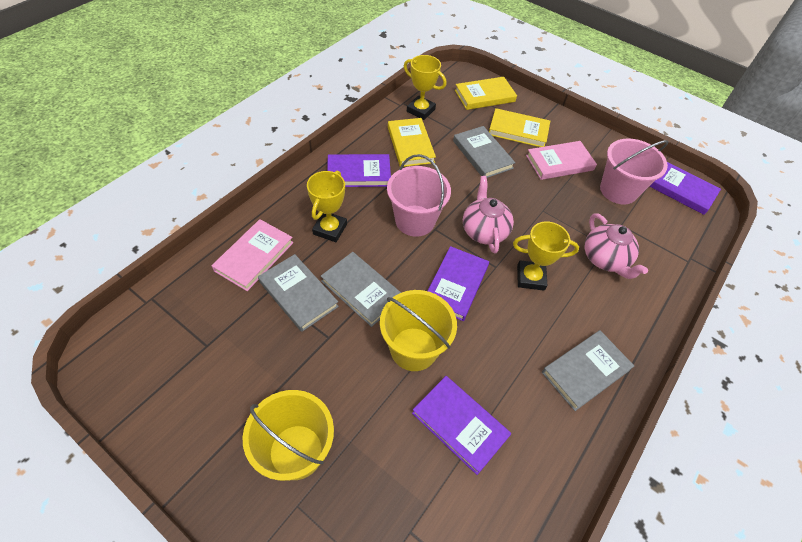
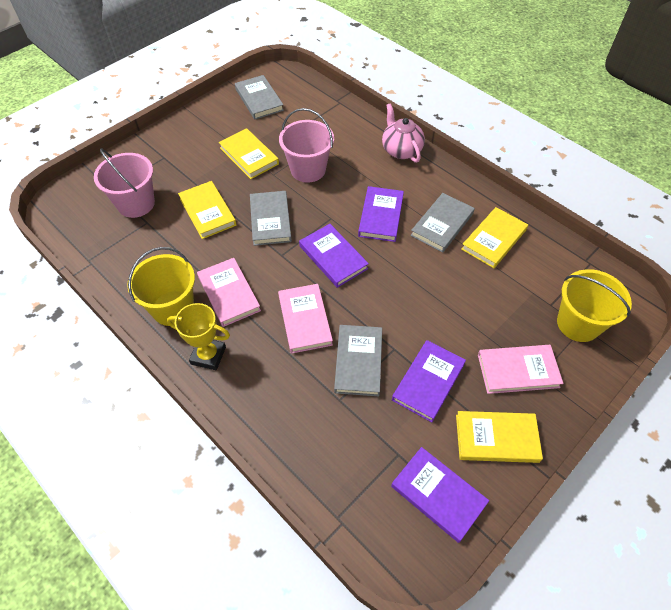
pink book: [212,219,293,291] [526,141,597,180] = 2 -> [197,258,261,327] [278,284,333,354] [478,345,563,394] = 3
pink teapot: [463,176,514,254] [585,213,648,279] = 2 -> [382,103,425,163] = 1
yellow book: [388,118,436,167] [455,77,517,110] [489,108,550,147] = 3 -> [178,181,237,239] [219,128,279,179] [456,411,543,463] [461,207,528,268] = 4
yellow trophy: [307,171,347,242] [404,55,446,120] [513,221,579,291] = 3 -> [167,303,230,370] = 1

